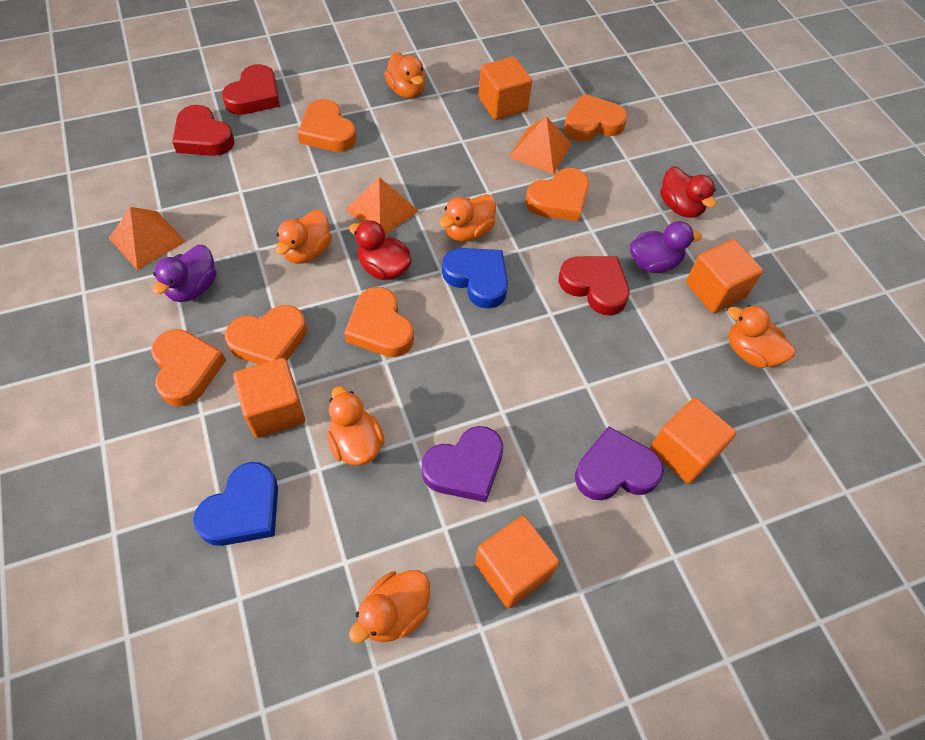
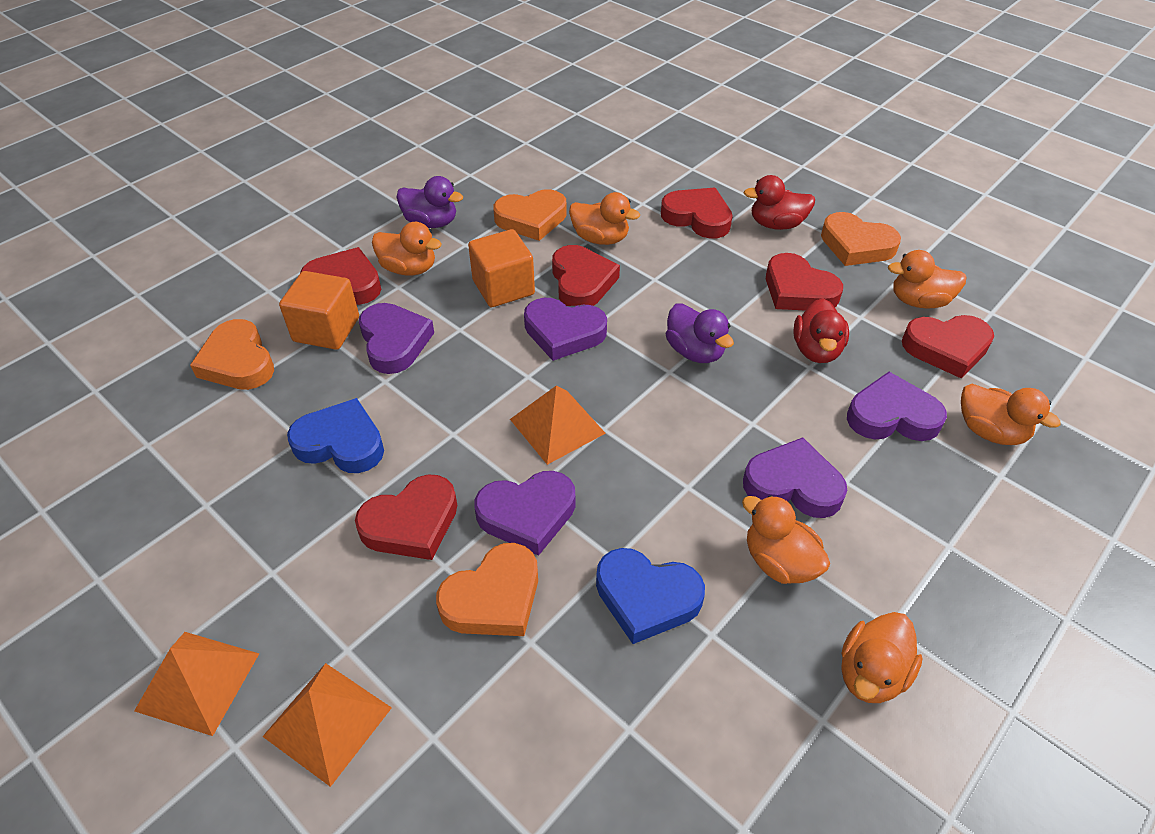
orange cube: [233,358,305,438] [475,516,560,608] [479,57,532,120] [650,398,736,484] [686,239,763,313] = 5 -> [279,271,359,350] [468,229,535,307] = 2
orange heart: [151,329,226,407] [225,305,307,365] [298,99,357,152] [344,287,414,357] [525,168,589,221] [564,94,628,142] = 6 -> [190,319,274,390] [436,543,538,636] [493,189,567,241] [821,212,901,266] = 4
purple heart: [421,426,503,502] [575,426,664,500] = 2 -> [359,303,434,374] [475,471,575,556] [524,298,607,361] [743,437,848,518] [847,372,947,441] = 5
red heart: [172,105,234,156] [222,64,280,115] [559,256,630,315] = 3 -> [300,247,381,305] [355,474,457,560] [552,245,620,306] [661,187,733,239] [766,253,843,311] [902,315,994,378] = 6

